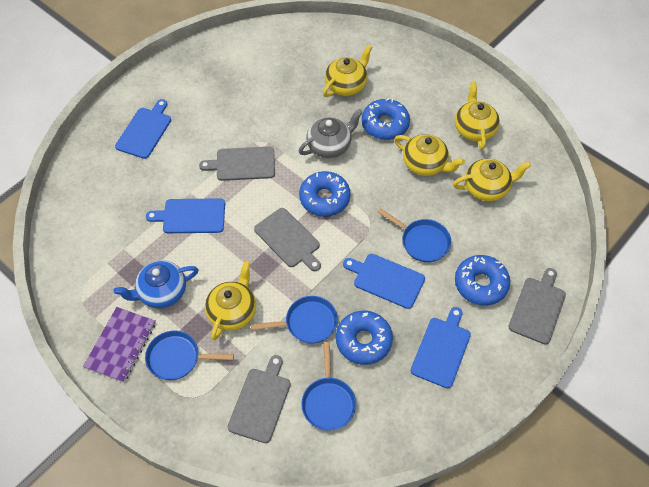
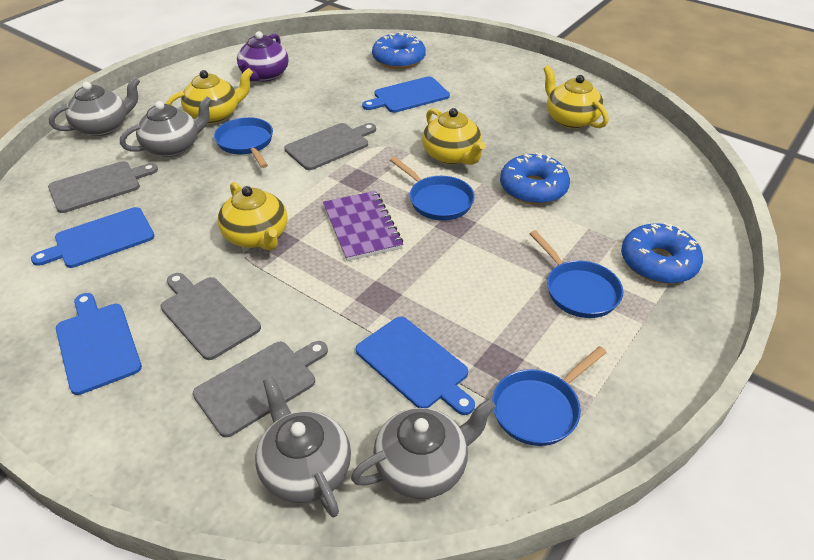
blue donut: [299,171,351,217] [336,310,393,365] [362,98,410,140] [455,255,510,305] = 4 -> [372,32,426,69] [500,153,570,205] [621,223,703,284] = 3
blue teapot: [113,260,199,308] = 1 -> none = 0
grey teapot: [298,109,363,158] = 1 -> [49,77,140,136] [120,96,212,157] [255,377,351,517] [351,399,496,499] = 4
purple teapot: none = 0 -> [237,31,289,82] = 1
yellow teapot: [205,261,256,340] [323,44,372,97] [394,134,465,176] [453,159,531,201] [455,81,500,150] = 5 -> [166,68,253,124] [218,182,287,251] [422,108,486,165] [543,65,609,129] = 4

